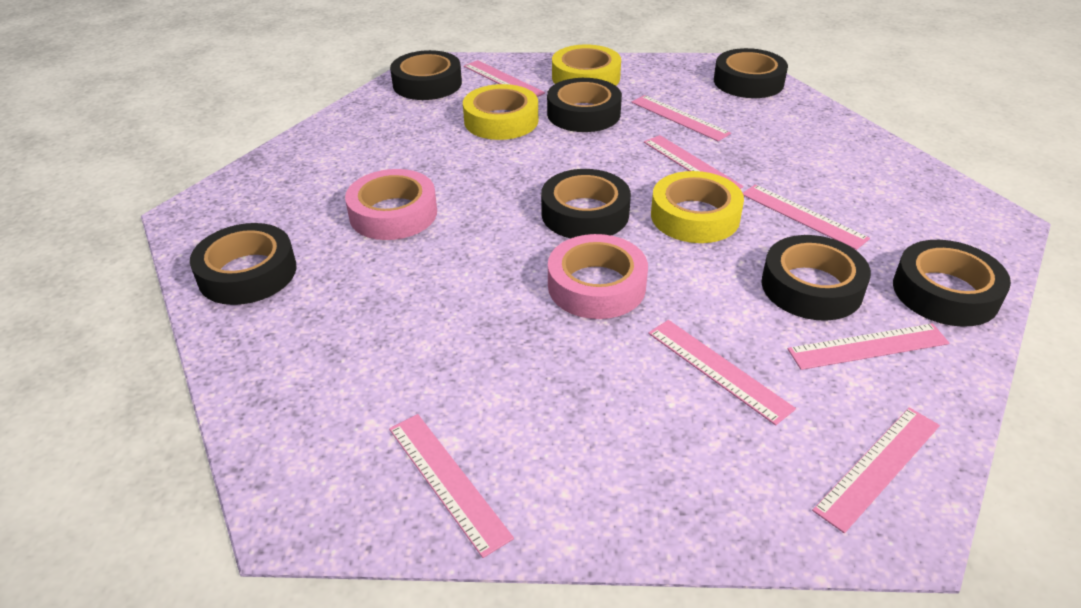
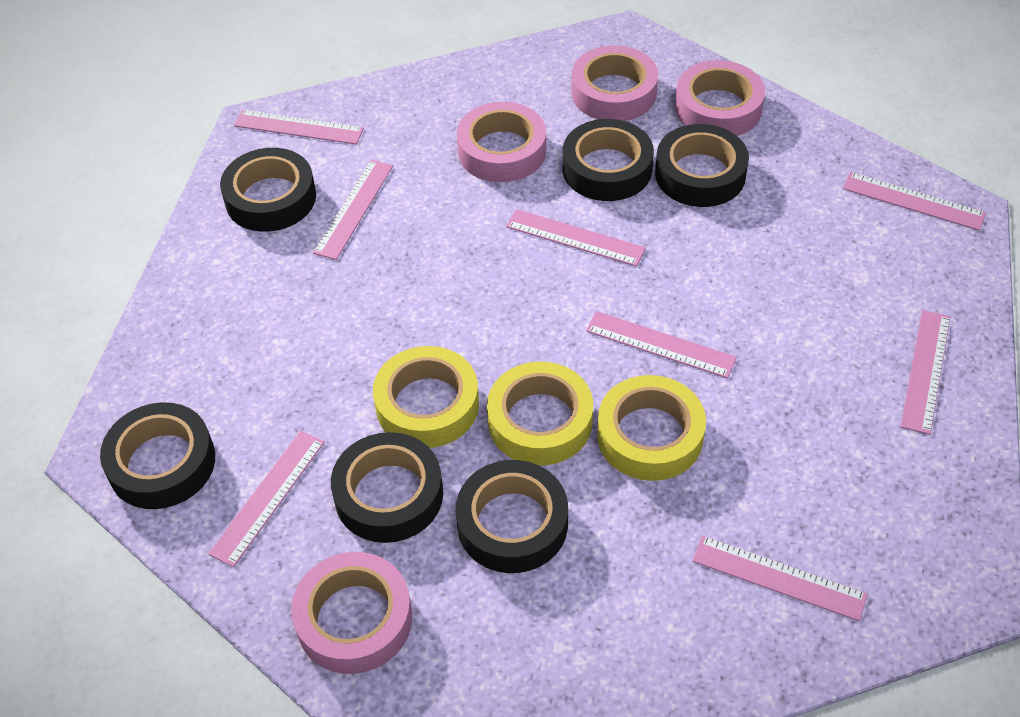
black tape: [190,223,297,305] [390,50,462,100] [541,169,631,238] [547,78,622,132] [714,48,788,98] [761,235,871,321] [893,240,1011,327] = 7 -> [100,402,215,509] [220,148,316,232] [331,432,443,543] [456,460,568,573] [563,119,654,201] [655,124,749,207] = 6
pink tape: [345,169,437,240] [548,234,648,319] = 2 -> [291,552,413,674] [457,102,546,182] [571,45,658,121] [675,60,765,136] = 4

